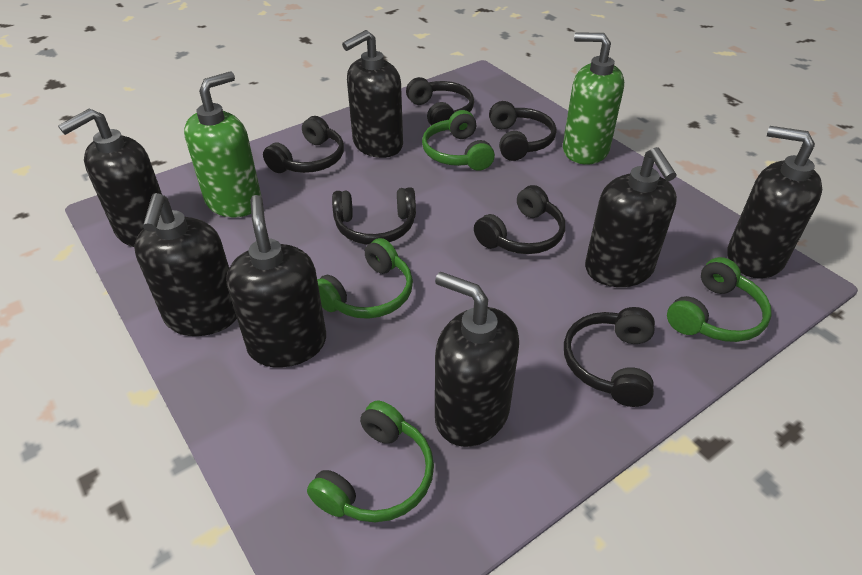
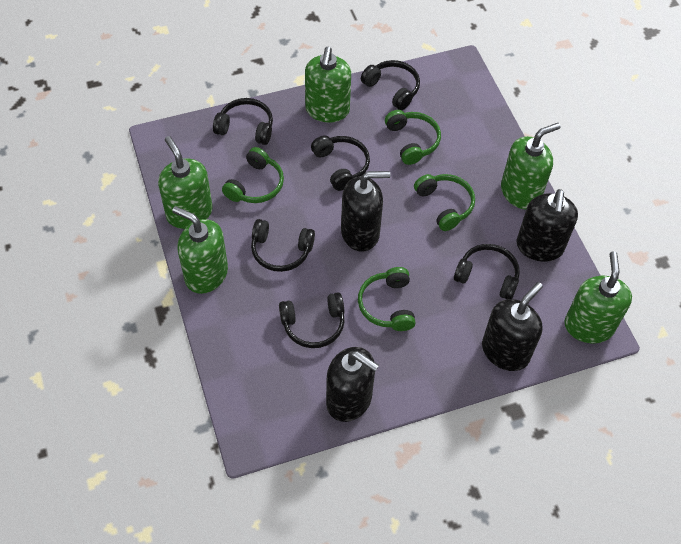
black soap dispenser: [58,109,162,247] [134,193,237,336] [226,195,326,368] [342,30,403,158] [435,272,519,447] [585,147,677,287] [727,126,822,279] = 7 -> [326,347,379,422] [341,171,390,252] [482,282,543,371] [517,189,578,262] = 4
green soap dispenser: [184,71,261,217] [563,32,624,164] = 2 -> [158,136,213,229] [172,206,228,294] [305,47,351,123] [501,123,561,209] [564,251,632,343] = 5

